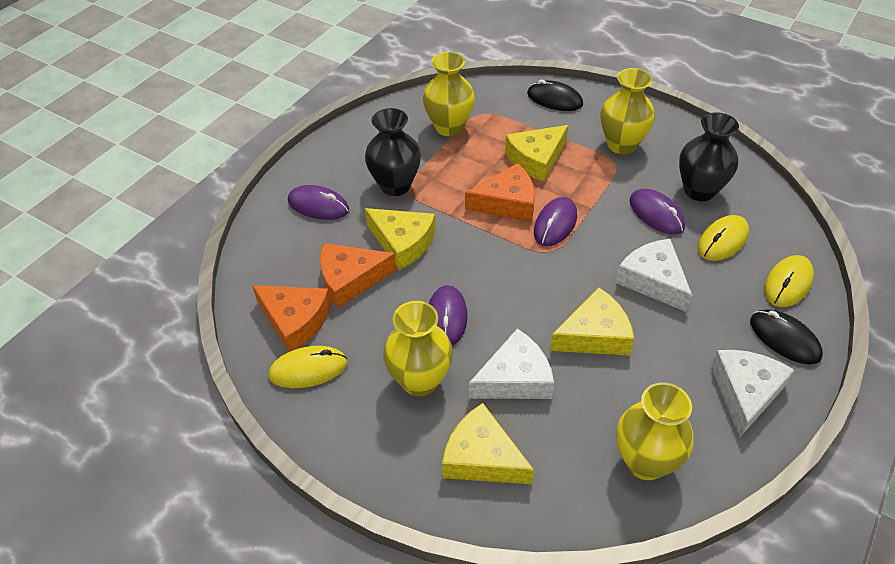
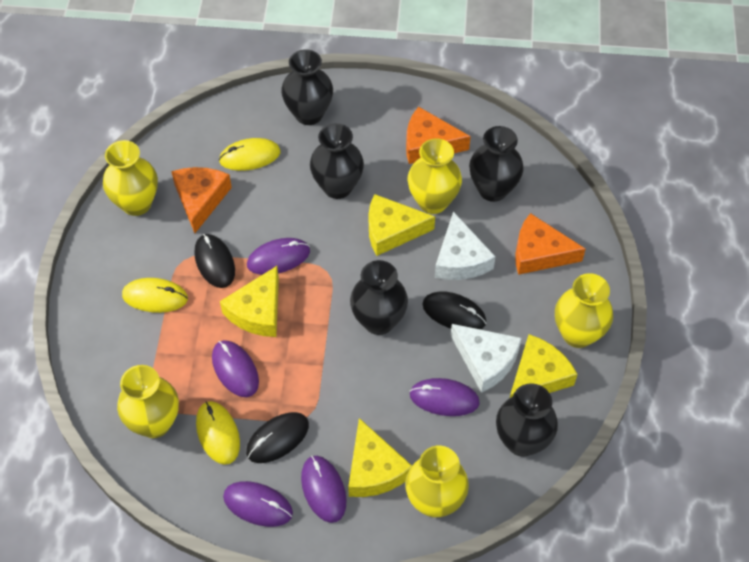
black mouse: [527,80,583,111] [750,309,823,364] = 2 -> [194,234,235,288] [246,412,309,463] [422,291,486,329] = 3
black vase: [365,108,421,196] [679,112,739,201] = 2 -> [281,49,333,125] [310,123,364,199] [350,260,408,335] [469,126,524,202] [496,383,558,457] = 5
purple mouse: [288,185,349,220] [429,285,468,346] [534,197,577,246] [629,189,685,235] = 4 -> [212,340,259,397] [223,481,293,527] [247,238,310,275] [301,456,347,523] [410,378,480,416] = 5
white cheese: [469,328,554,399] [615,239,692,312] [710,350,795,437] = 3 -> [435,211,496,280] [451,324,522,393] = 2
yellow vase: [383,301,453,396] [423,52,475,136] [600,68,655,154] [616,382,694,480] = 4 -> [103,140,158,216] [117,365,179,438] [405,446,469,517] [408,138,462,214] [555,273,613,348] = 5

